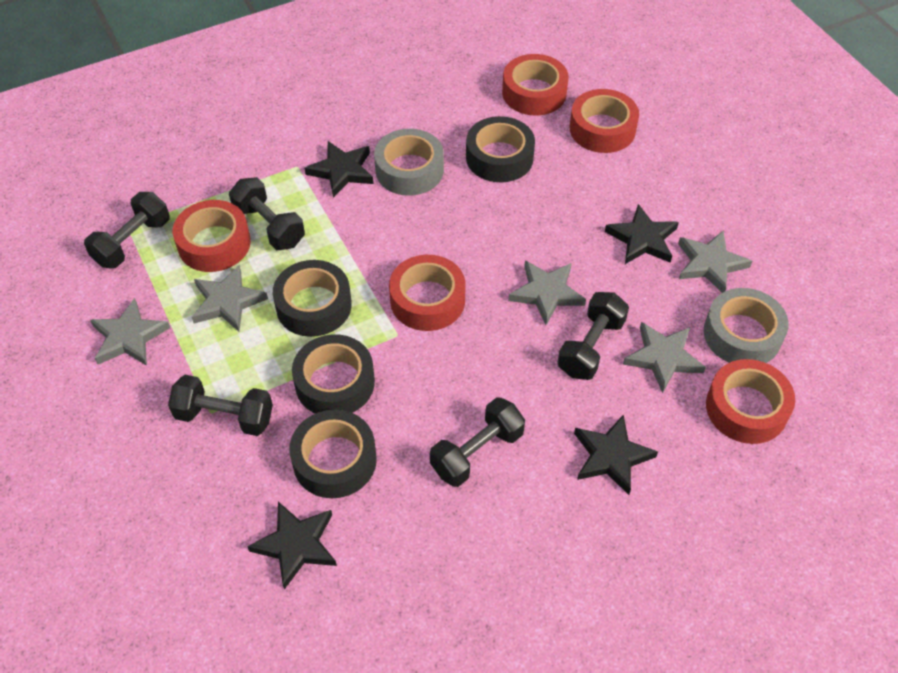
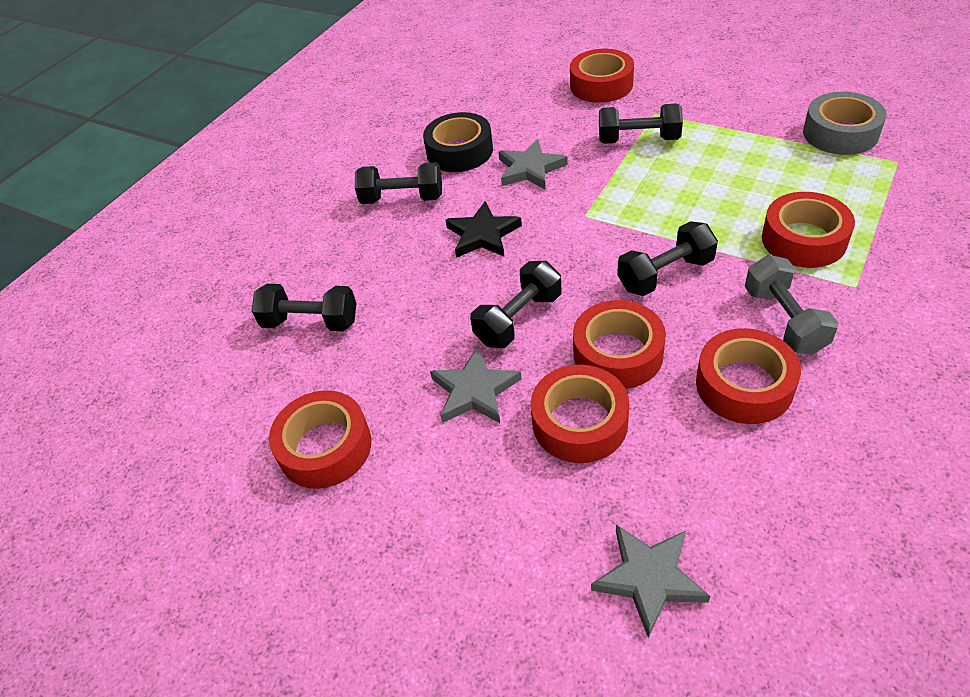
black star: [247,502,337,590] [305,141,374,198] [574,414,658,495] [605,204,679,264] = 4 -> [445,201,522,258] = 1
black tape: [273,260,352,337] [290,410,377,498] [292,334,375,414] [466,116,535,182] = 4 -> [423,112,493,172] = 1
grey dumbbell: none = 0 -> [745,255,838,355] = 1
grey star: [90,298,170,366] [192,265,268,332] [508,261,586,325] [623,322,706,393] [678,231,752,293] = 5 -> [430,347,522,423] [499,139,568,189] [591,525,710,638] = 3
grey tape: [374,129,444,195] [704,288,789,363] = 2 -> [803,92,887,155] = 1
red tape: [173,200,251,272] [389,255,466,331] [502,54,569,116] [570,89,639,153] [706,359,795,444] = 5 -> [269,390,371,489] [531,365,629,463] [570,49,634,103] [573,300,666,389] [696,328,801,424] [762,192,855,268] = 6

